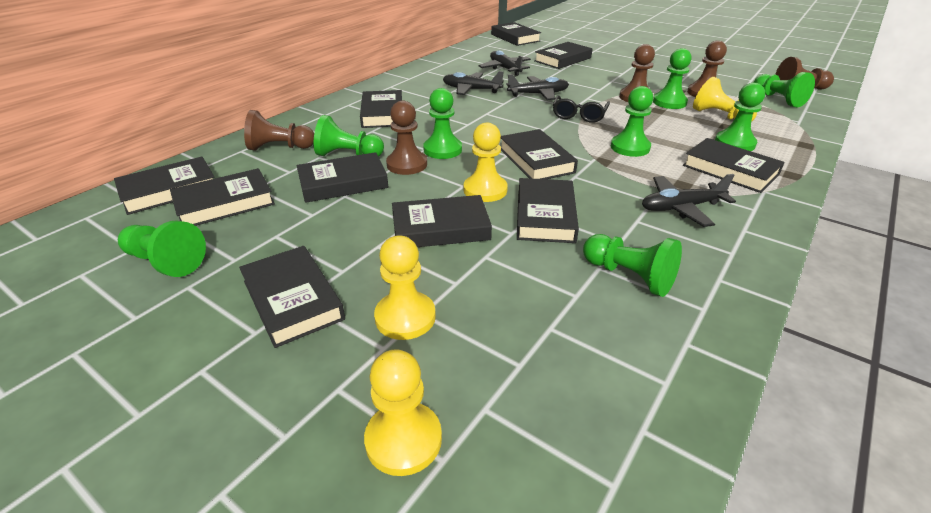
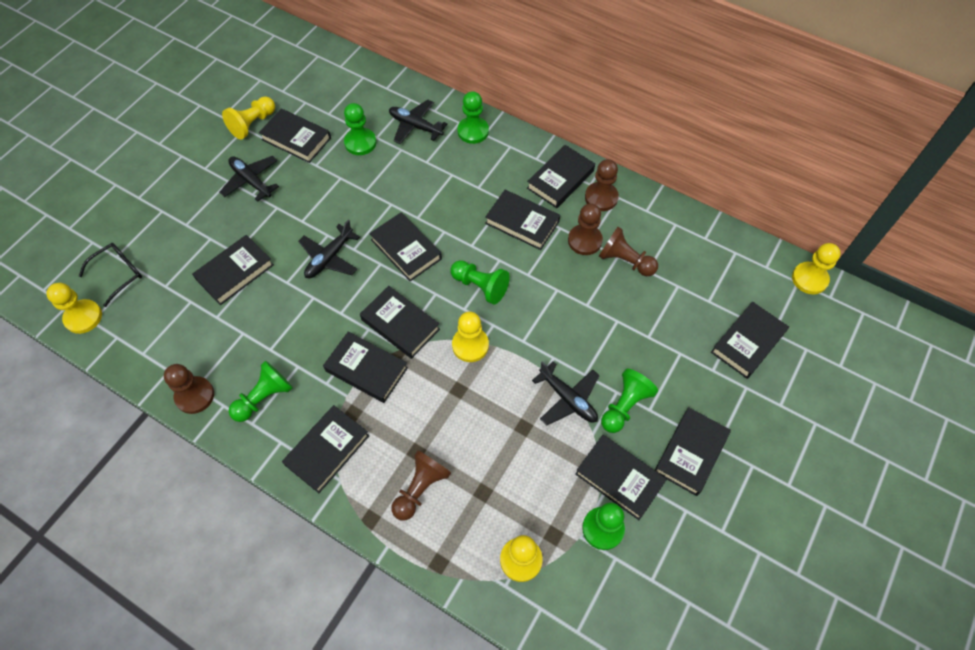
green pawn: [118,220,206,277] [314,115,384,157] [423,88,462,159] [583,234,682,297] [611,86,653,157] [653,48,691,109] [715,83,765,151] [753,72,815,107] = 8 -> [229,361,293,422] [344,103,376,155] [450,260,510,304] [457,91,489,144] [582,503,625,550] [601,369,658,433] = 6
yellow pawn: [364,349,442,476] [374,235,436,340] [464,122,508,202] [693,77,757,122] = 4 -> [46,283,102,334] [222,96,275,139] [452,312,489,362] [500,535,543,582] [792,243,841,294] = 5

